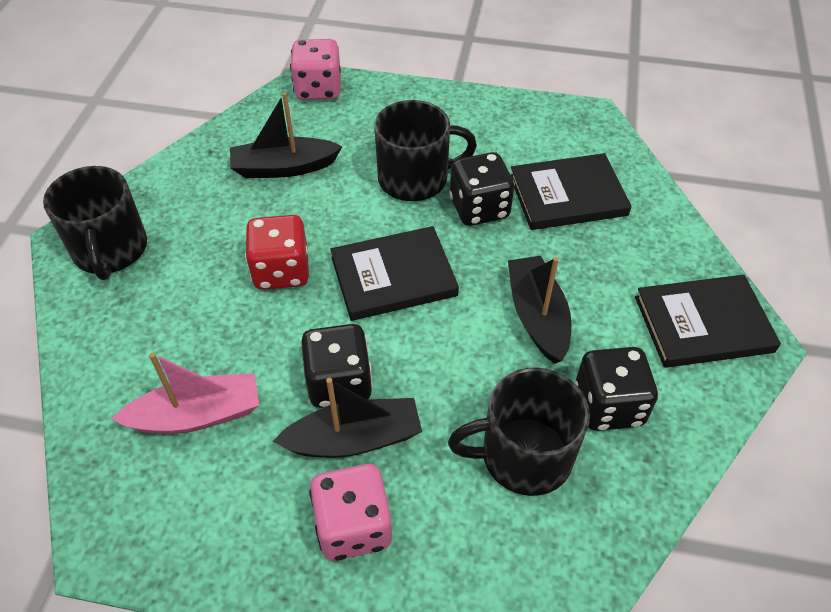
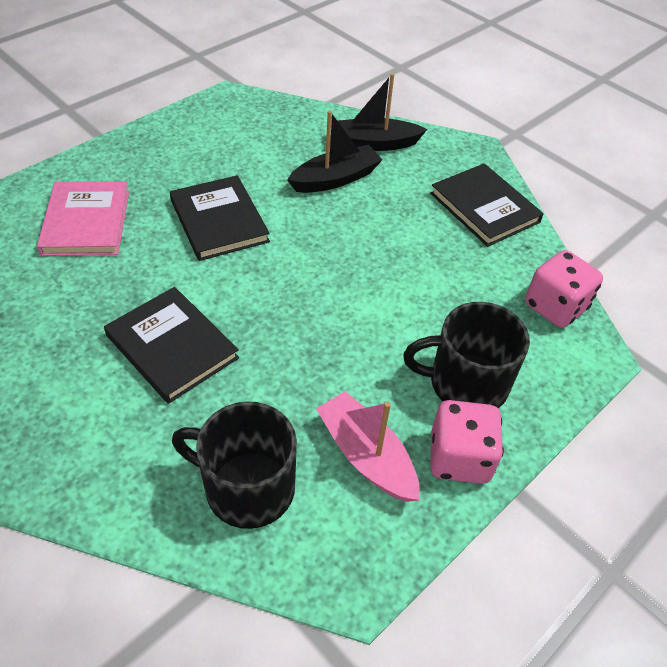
black boat: [230,92,343,178] [273,378,422,458] [508,256,571,364] = 3 -> [287,110,383,193] [338,73,427,151] = 2
black dice: [301,324,373,408] [449,152,514,226] [575,347,658,431] = 3 -> none = 0
black mug: [43,166,147,280] [374,100,477,201] [448,368,590,496] = 3 -> [172,402,297,529] [403,302,530,408] = 2
pink book: none = 0 -> [37,182,129,256] = 1
red dice: [245,215,309,290] = 1 -> none = 0

